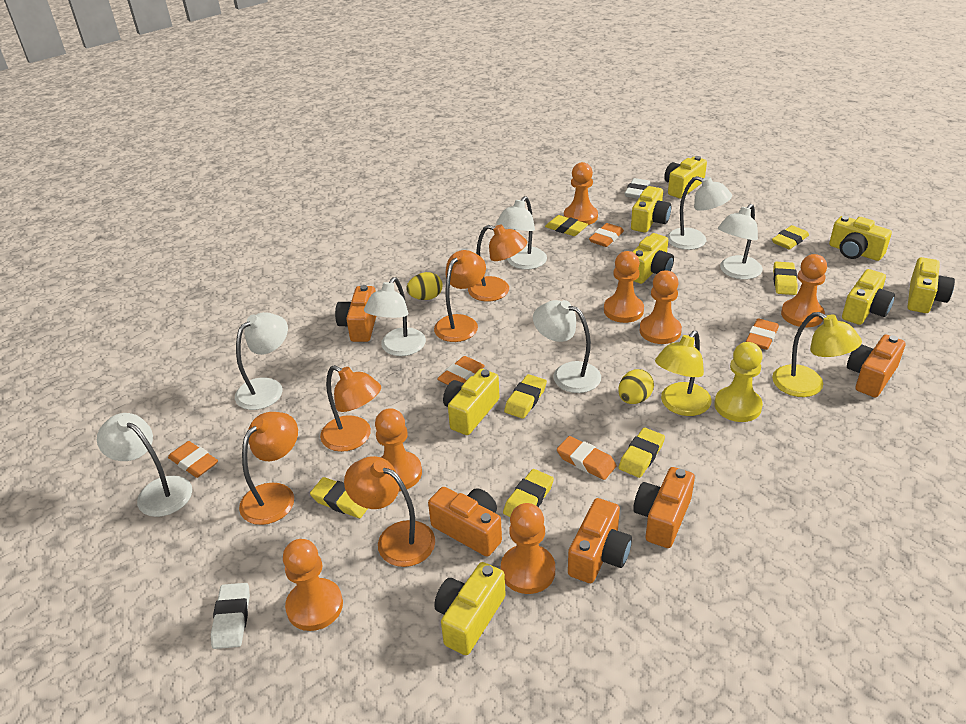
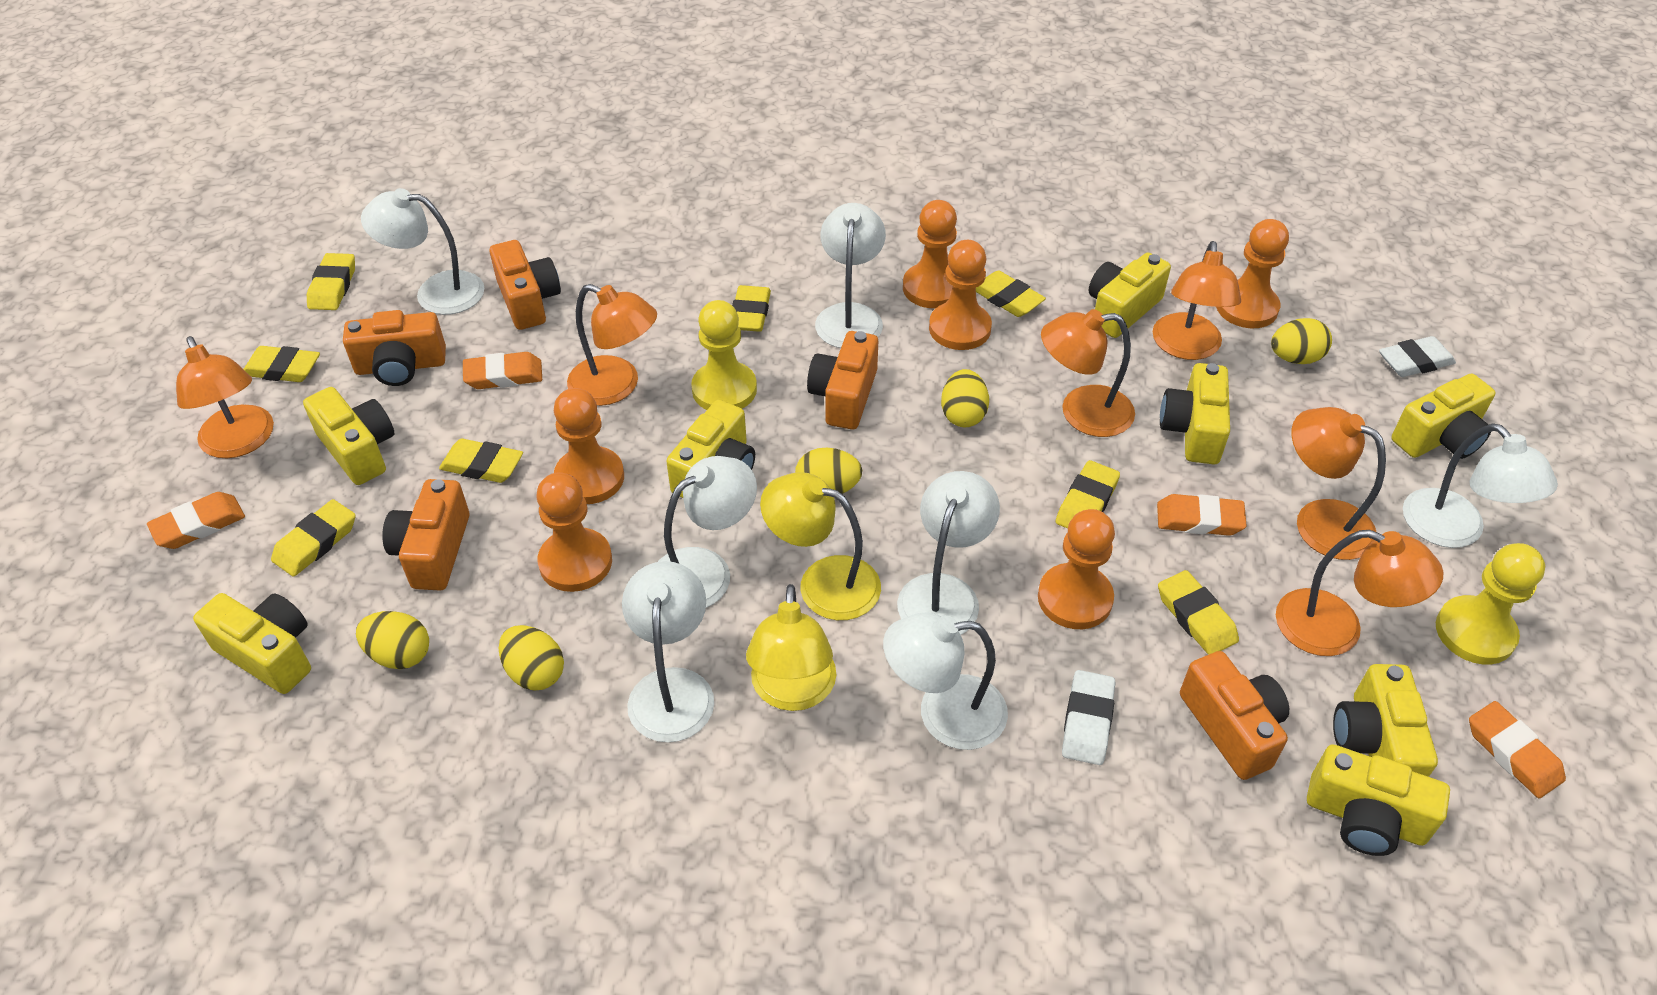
orange eraser: [168,441,218,478] [437,356,485,385] [557,436,617,480] [589,223,624,247] [746,318,779,350] = 5 -> [147,492,245,549] [463,352,542,389] [1157,494,1247,536] [1469,701,1566,798] = 4
orange lamp: [239,412,298,525] [320,365,381,452] [344,456,435,567] [434,250,486,342] [468,224,527,302] = 5 -> [176,336,274,458] [567,284,657,406] [1041,309,1135,437] [1152,241,1241,360] [1276,530,1444,656] [1291,407,1386,560] = 6
orange pawn: [283,539,343,631] [375,408,422,491] [501,503,555,594] [564,162,598,225] [604,251,644,323] [640,270,682,344] [781,254,827,327] = 7 -> [537,472,612,592] [554,388,624,504] [903,200,957,308] [929,240,992,350] [1038,509,1115,629] [1216,219,1289,328] = 6
yellow egg: [406,272,443,300] [618,369,654,404] = 2 -> [356,611,429,669] [499,625,564,691] [795,448,862,494] [941,369,989,427] [1271,318,1332,364] = 5
yellow eraser: [310,477,367,518] [503,469,554,517] [504,374,547,419] [545,215,588,236] [619,428,665,478] [772,225,809,249] [773,262,798,295] = 7 -> [244,346,320,382] [271,499,356,577] [307,253,355,310] [439,439,523,483] [732,285,771,332] [976,271,1046,317] [1056,460,1120,529] [1158,570,1239,655] = 8
yellow pawn: [715,342,763,422] = 1 -> [691,300,757,410] [1436,543,1545,665] = 2

